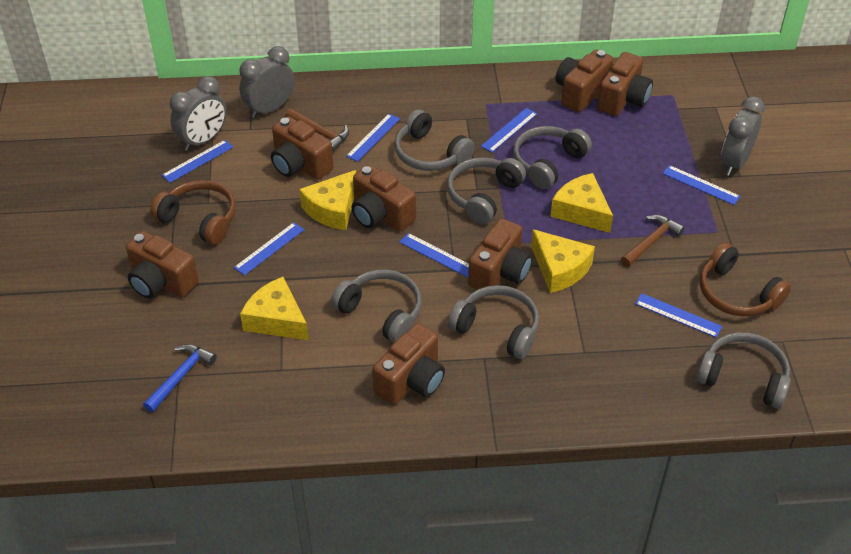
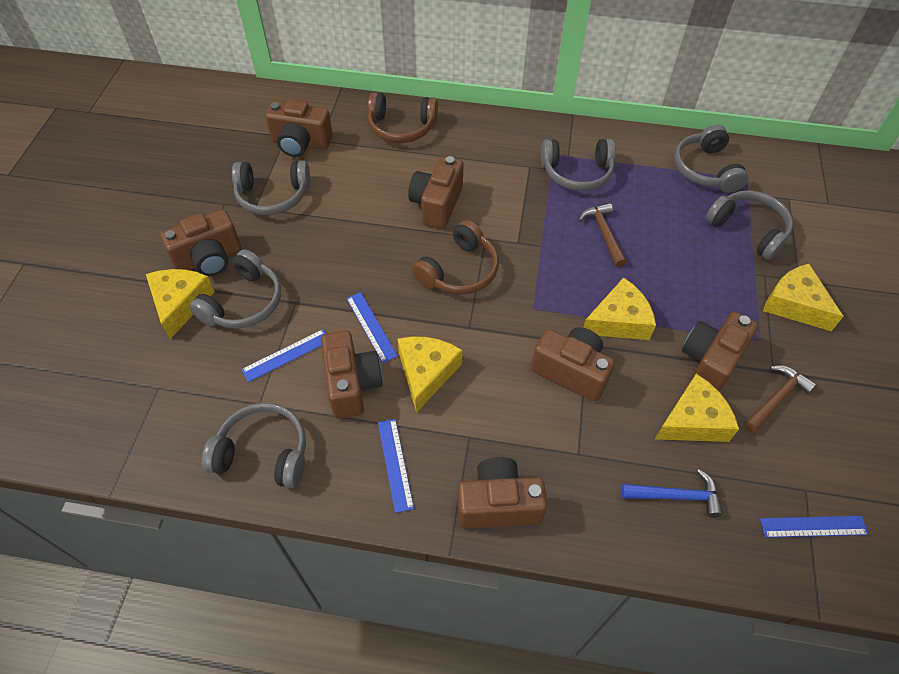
blue ruler: [162,140,233,183] [234,222,304,275] [346,114,400,162] [399,233,469,277] [481,108,537,152] [635,293,722,338] [663,165,740,205] = 7 -> [241,329,326,382] [346,292,398,363] [378,419,414,513] [760,516,869,538] = 4
grey clock: [170,76,227,151] [239,46,295,118] [721,96,765,176] = 3 -> none = 0
yellow cheese: [240,277,309,340] [299,170,356,230] [531,229,595,293] [550,173,613,233] = 4 -> [146,269,215,339] [398,337,462,413] [583,277,656,340] [655,374,739,442] [763,264,844,331] = 5

